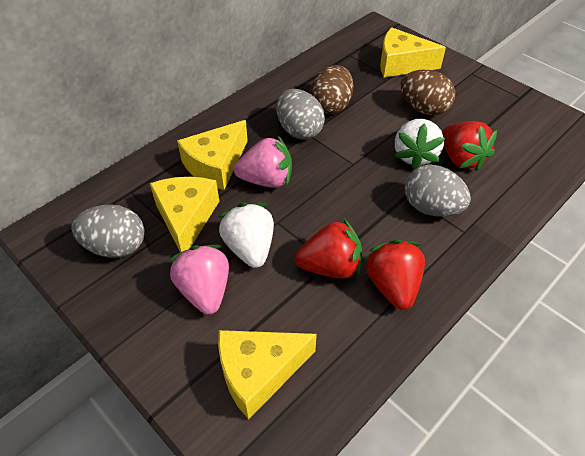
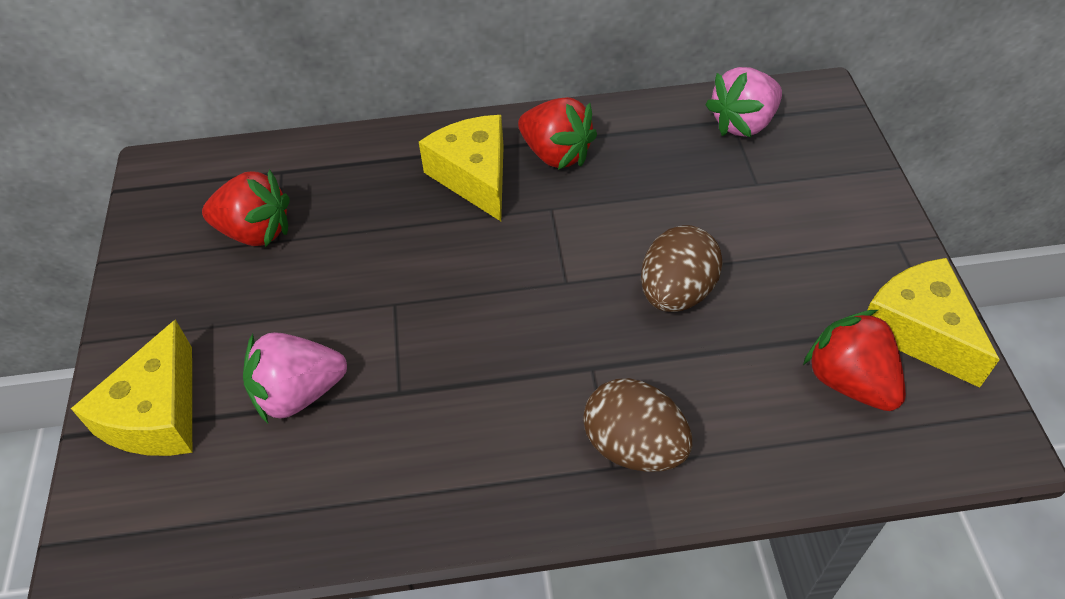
grey egg: [71,205,145,258] [277,89,325,140] [405,164,471,217] = 3 -> none = 0
white strawberry: [218,203,274,268] [395,119,445,169] = 2 -> none = 0
yellow cheese: [150,177,219,252] [177,120,248,190] [218,330,317,420] [380,27,446,77] = 4 -> [71,319,192,456] [419,115,504,221] [867,258,1000,388] = 3

